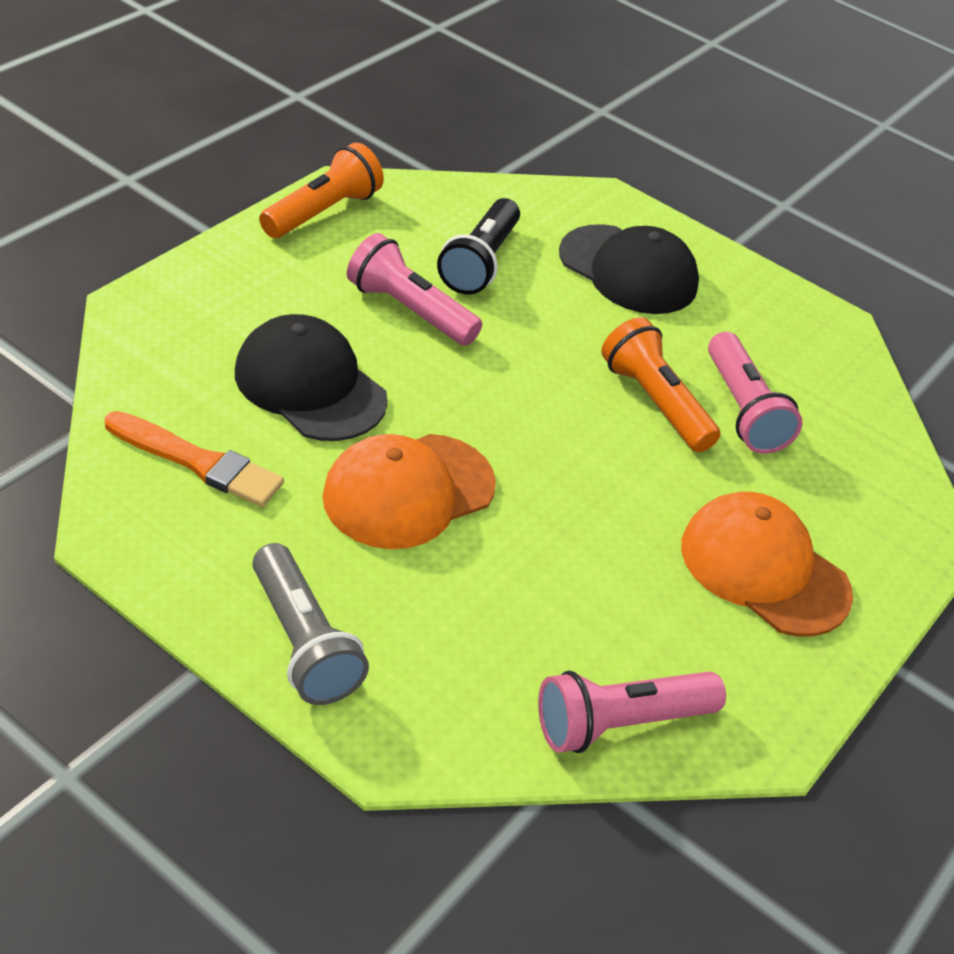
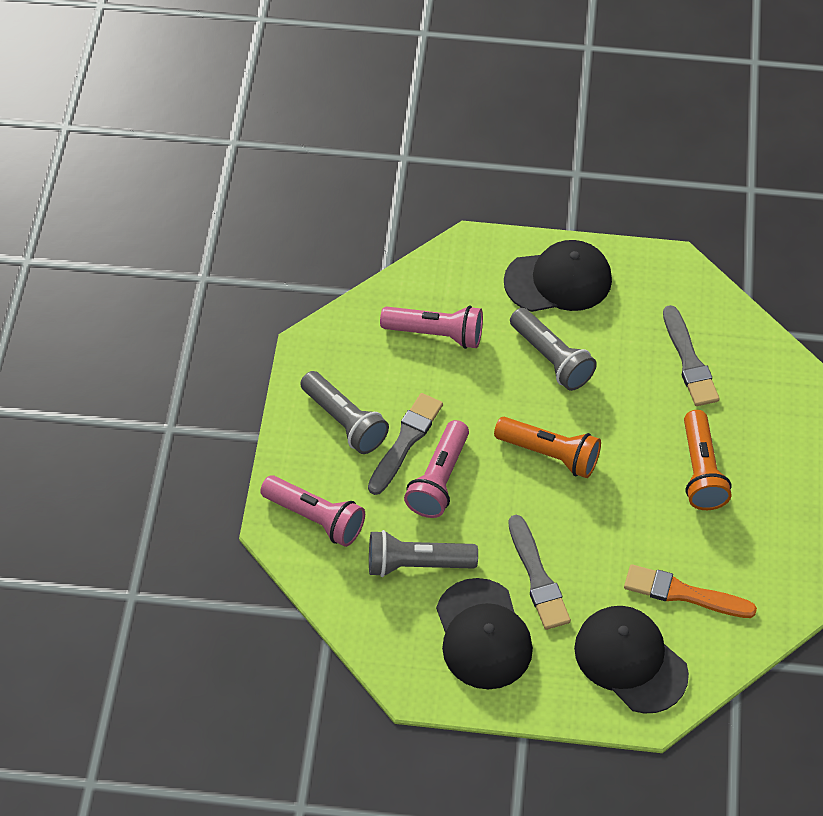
black cap: [235,314,388,441] [559,224,699,314] = 2 -> [436,578,533,689] [504,240,612,312] [574,606,689,714] = 3
black flashlight: [437,198,520,295] = 1 -> none = 0
grey brush: none = 0 -> [368,393,443,495] [508,515,571,630] [663,305,720,406] = 3
grey flashlight: [252,543,369,705] = 1 -> [300,371,389,454] [369,530,478,577] [510,308,597,391] = 3
orange cap: [322,434,496,549] [681,492,853,637] = 2 -> none = 0

